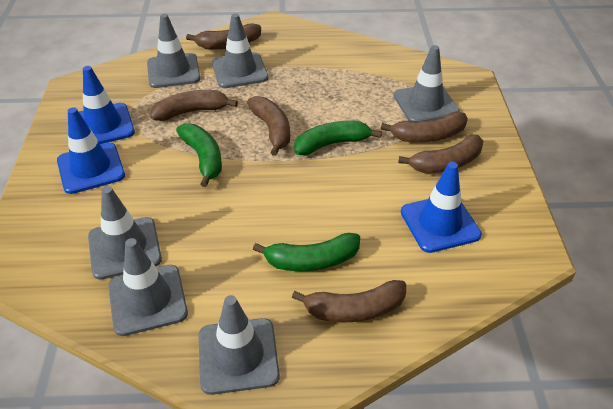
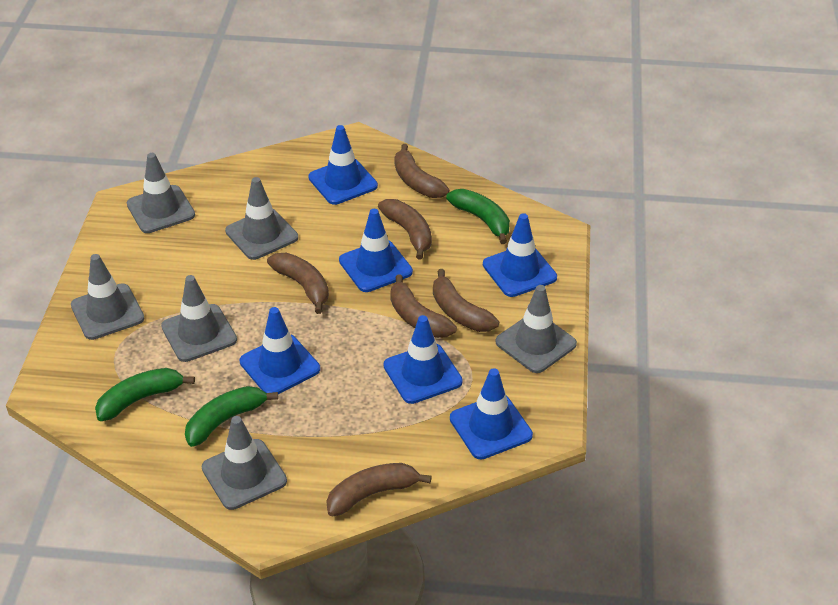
blue traffic cone: [57,107,125,194] [79,66,135,144] [401,162,482,253] = 3 -> [240,307,320,394] [308,125,378,205] [339,209,413,292] [383,315,463,404] [450,368,533,459] [483,213,557,297] = 6

